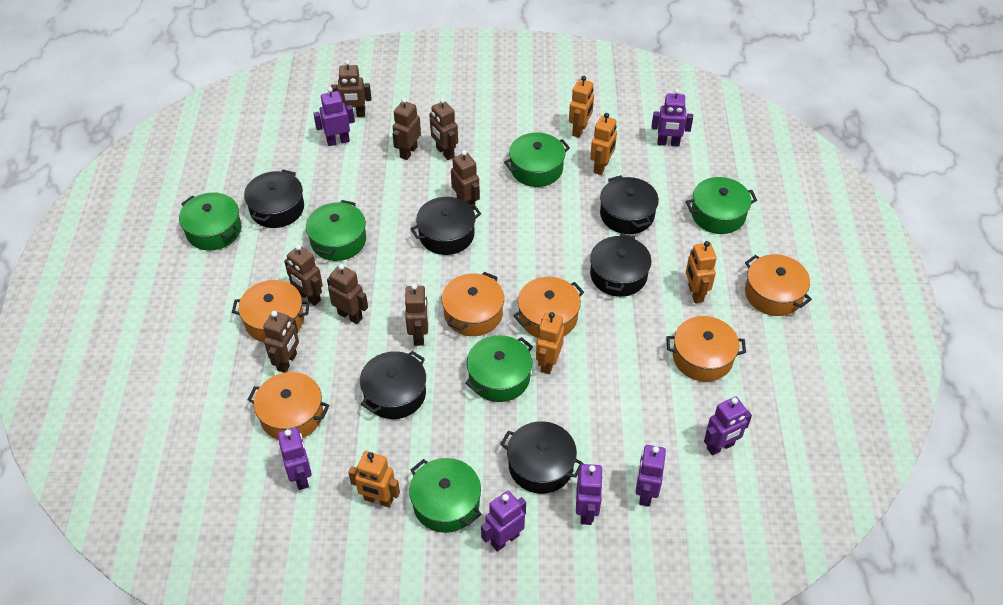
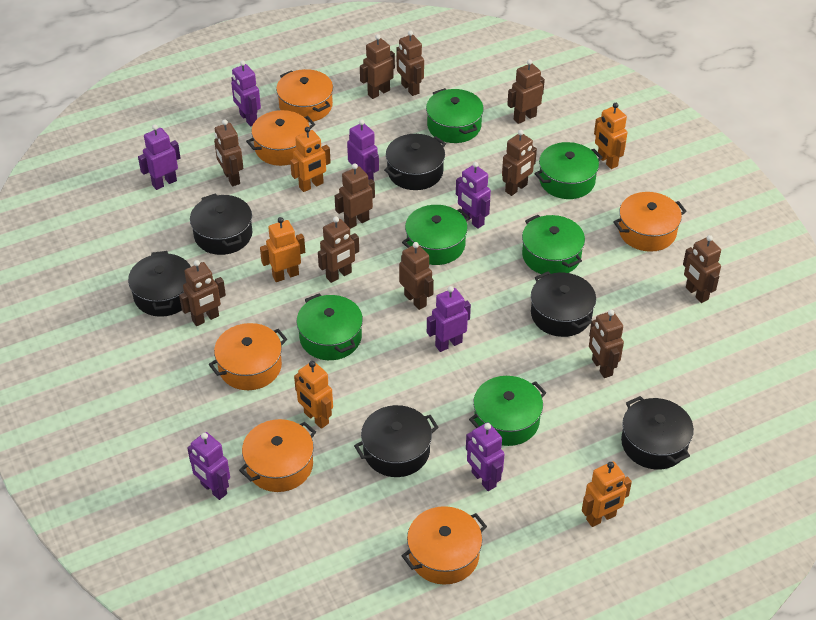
brown robot: [263,311,299,373] [284,244,323,306] [327,264,368,324] [331,60,371,117] [392,98,421,160] [405,284,428,346] [429,98,458,160] [451,150,480,210] = 8 -> [179,260,226,326] [214,119,243,186] [318,217,359,283] [335,163,375,229] [360,34,395,99] [396,30,424,96] [399,242,434,310] [502,130,537,196] [507,59,545,124] [589,310,624,378] [683,235,721,303] = 11

